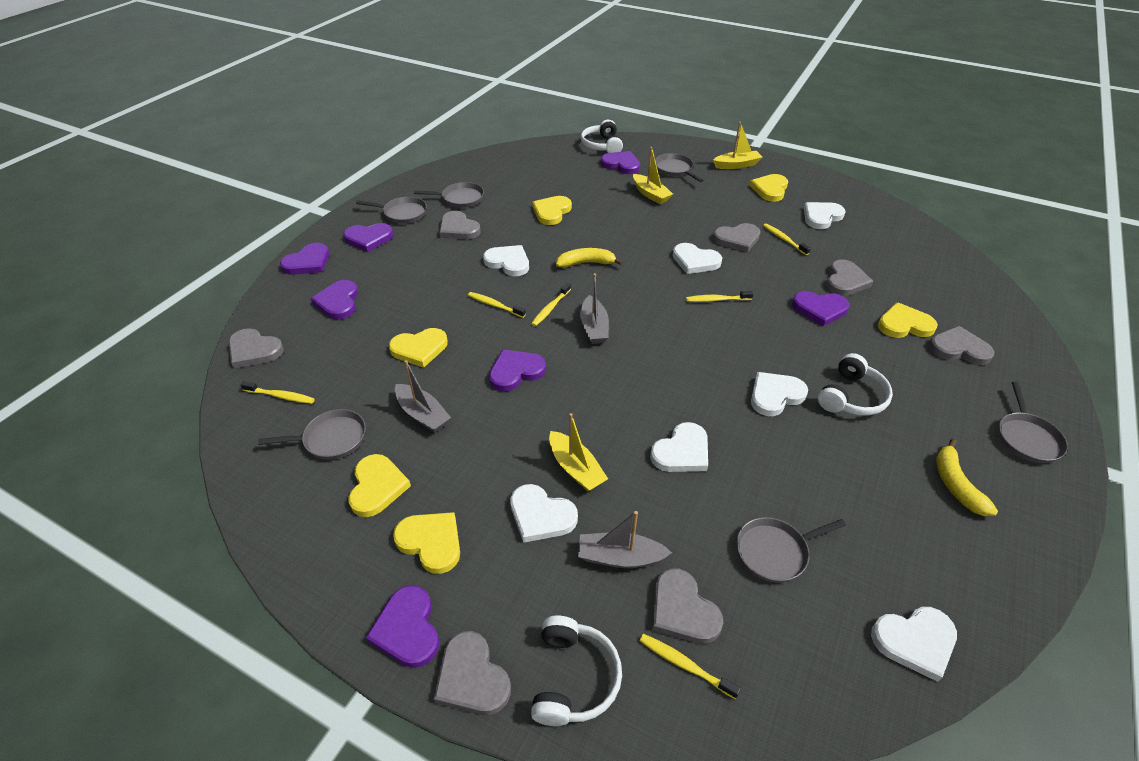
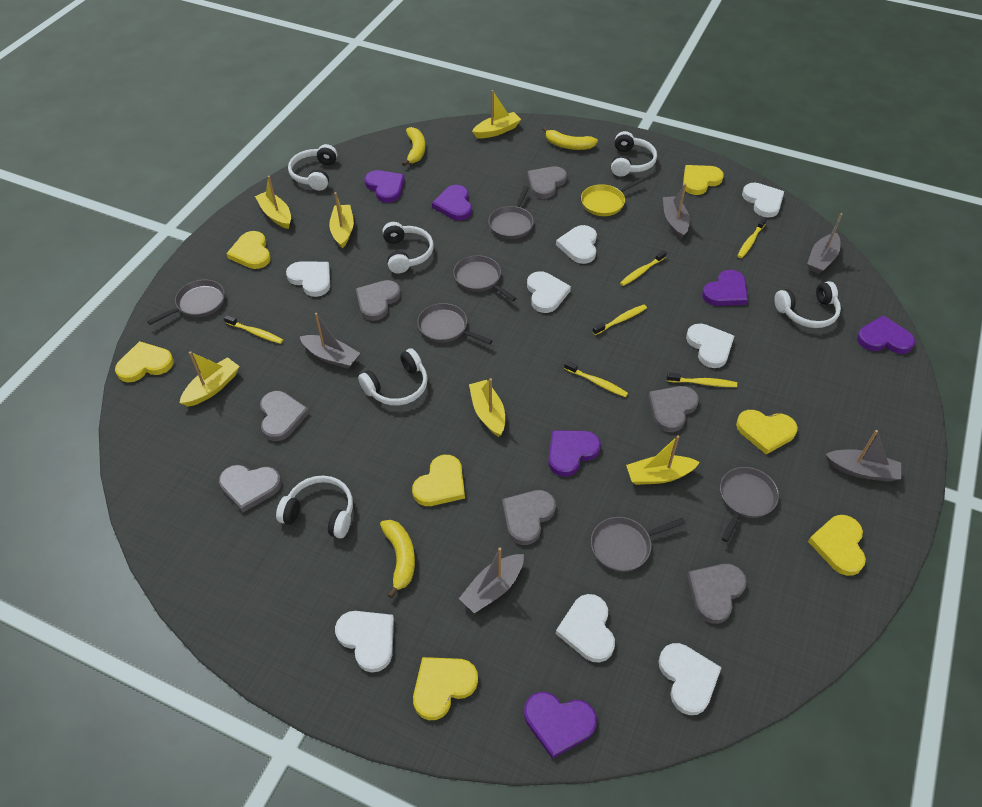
grey boat: [395,360,451,433] [578,511,672,568] [580,273,609,344] = 3 -> [300,313,360,369] [459,548,524,613] [663,183,690,239] [807,213,842,274] [825,430,901,482] = 5
purple heart: [280,243,329,275] [311,280,358,320] [343,223,393,252] [366,585,439,668] [489,350,546,391] [601,151,640,174] [792,291,849,326] = 7 -> [364,170,405,203] [432,185,472,220] [524,692,597,759] [548,431,601,477] [702,270,748,306] [857,315,915,354] = 6
white headphones: [531,615,622,726] [581,120,623,153] [818,353,893,416] = 3 -> [276,476,353,539] [288,144,337,191] [358,348,428,406] [383,222,434,273] [611,131,657,176] [774,281,841,328] = 6
white heart: [483,245,529,276] [510,484,578,543] [650,422,708,472] [673,243,722,274] [751,372,808,416] [804,202,845,229] [871,607,957,682] = 7 -> [286,262,330,297] [335,611,394,673] [527,271,571,313] [556,225,597,264] [556,594,615,663] [658,643,722,715] [686,323,734,368] [742,183,784,218] = 8
yellow banana: [556,248,623,268] [936,439,998,516] = 2 -> [380,520,415,598] [402,127,425,166] [542,127,598,150] = 3
yellow boat: [549,413,608,491] [633,147,673,204] [713,122,762,169] = 3 -> [179,351,240,407] [255,176,291,229] [329,192,354,249] [469,378,505,437] [472,90,521,138] [626,435,700,485] = 6
yellow heart: [348,454,411,517] [389,328,448,368] [393,512,460,574] [532,196,572,225] [749,174,788,202] [878,302,938,338] = 6 -> [115,341,174,382] [226,231,271,269] [412,455,465,506] [413,657,478,720] [683,165,724,195] [736,410,798,454] [808,515,866,576] = 7
yellow pan: none = 0 -> [581,178,645,216] = 1

